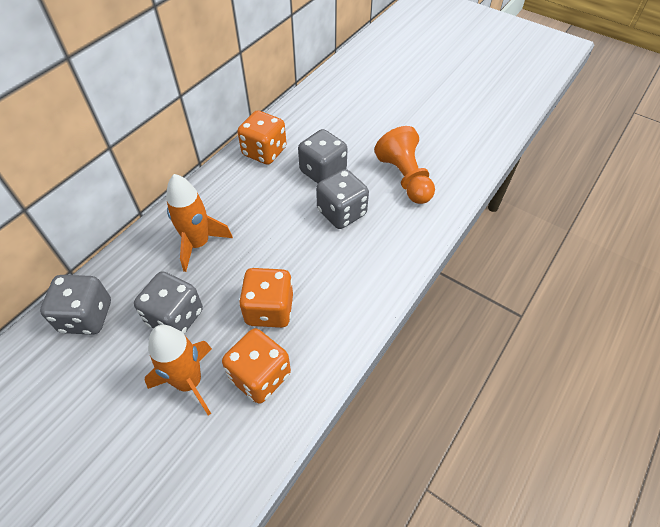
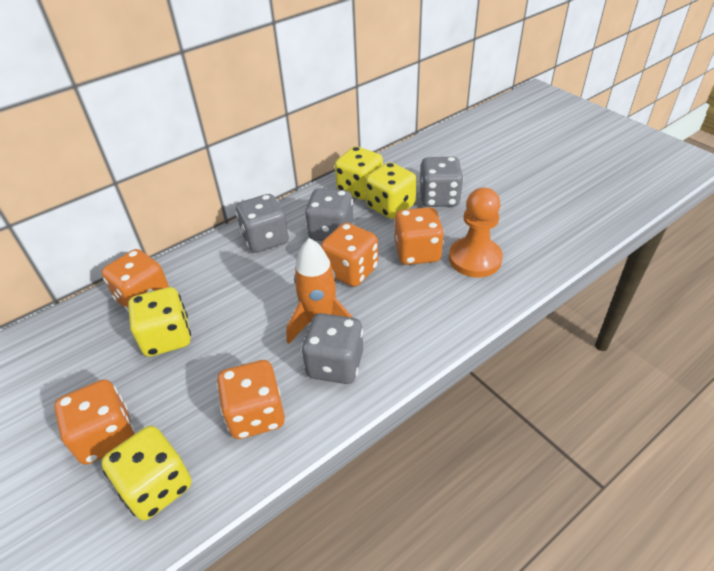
orange dice: [222,328,291,404] [237,111,287,165] [239,268,293,328] = 3 -> [54,379,135,465] [102,249,169,312] [216,360,285,439] [321,223,378,287] [395,207,444,265] = 5
orange rocket: [145,325,212,415] [166,174,233,272] = 2 -> [286,238,353,344] = 1
yellow dice: none = 0 -> [101,426,191,520] [128,287,191,357] [335,146,383,200] [365,162,417,219] = 4

